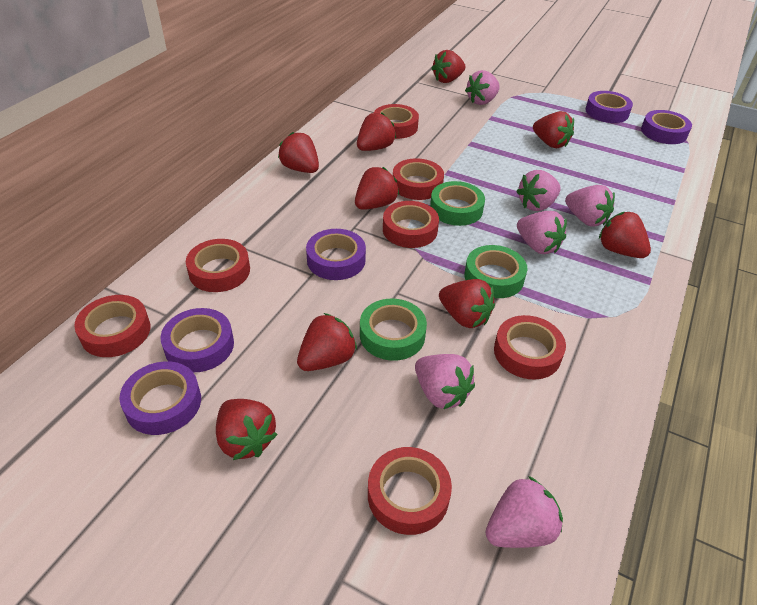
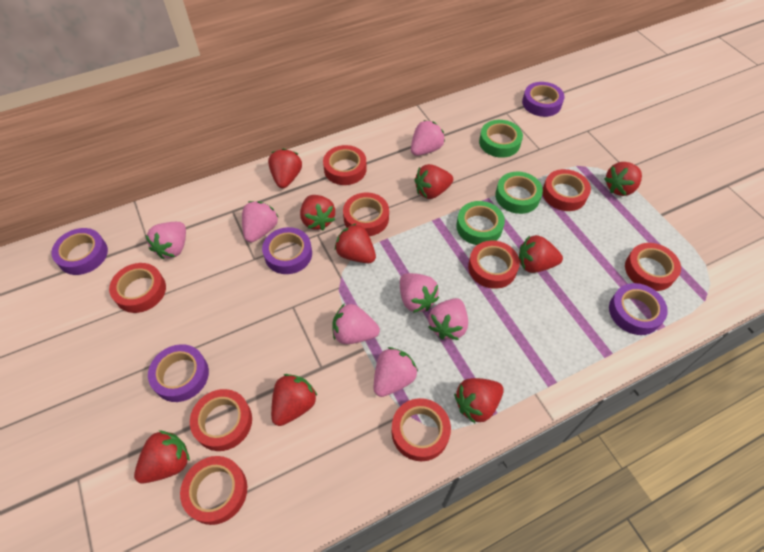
pink strawberry: [415,354,475,409] [465,70,500,105] [485,476,563,548] [516,170,561,211] [517,211,567,254] [565,185,615,227] = 6 -> [145,222,186,259] [242,201,278,242] [333,303,380,344] [374,347,418,397] [400,273,439,313] [411,120,445,156] [428,298,468,340] = 7
red tape: [74,295,150,357] [186,239,250,292] [368,447,452,535] [374,104,419,139] [383,201,439,248] [393,158,444,200] [494,315,566,380] = 7 -> [109,263,166,313] [180,456,247,525] [190,389,252,451] [323,145,367,185] [343,192,389,236] [392,398,451,461] [468,241,520,289] [542,169,591,211] [625,243,681,291] = 9

